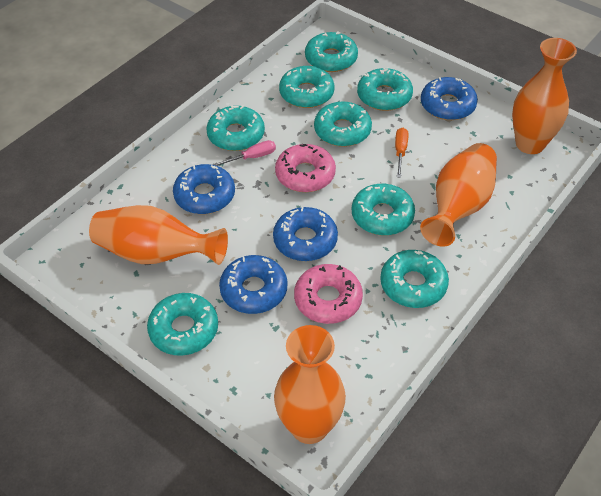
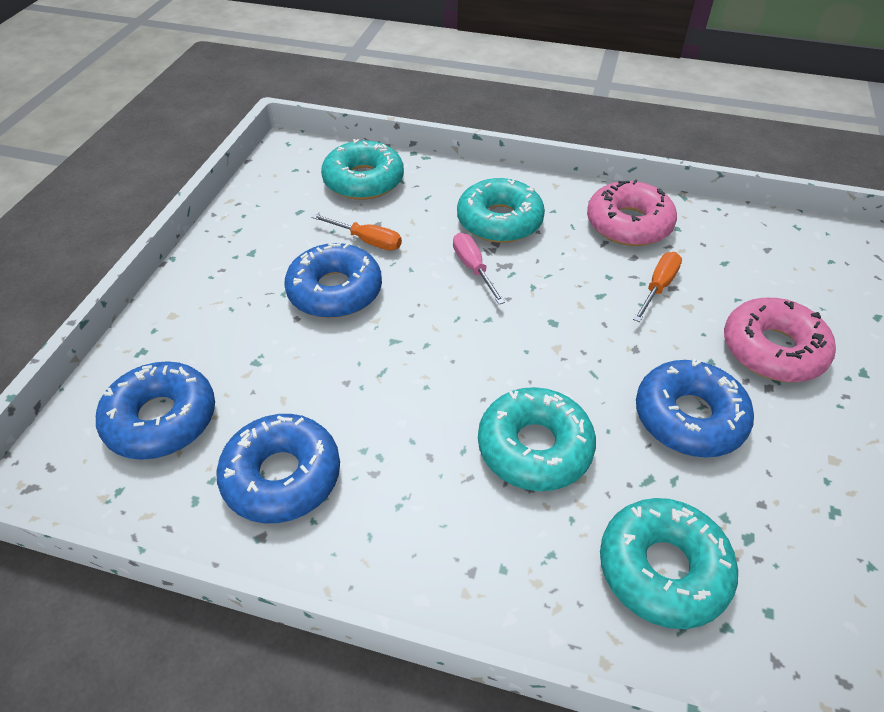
orange screwdriver: [395,128,408,178] = 1 -> [311,214,402,251] [633,252,682,322] = 2
orange vase: [89,205,228,265] [274,325,346,444] [420,143,497,247] [512,38,577,154] = 4 -> none = 0
turquoise donut: [147,293,218,356] [206,106,265,151] [279,66,334,108] [305,31,358,72] [314,102,372,147] [352,184,415,235] [357,68,413,111] [380,250,449,308] = 8 -> [321,139,404,200] [457,178,545,243] [478,387,596,491] [600,498,738,629] = 4

